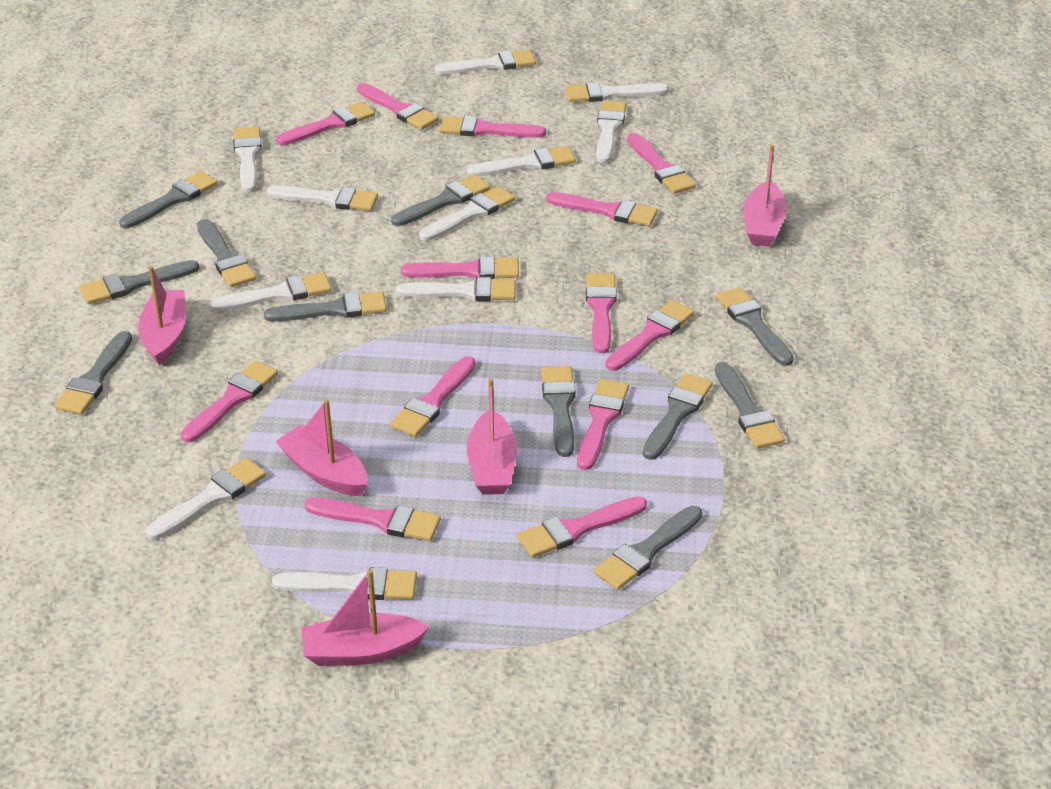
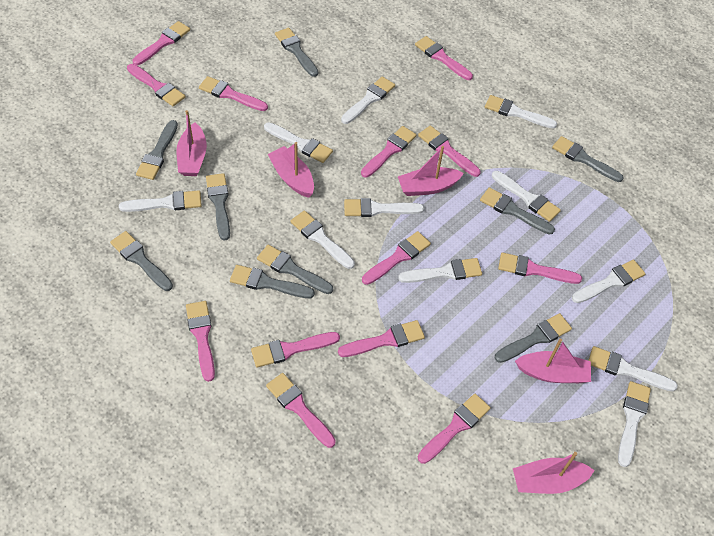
grey brush: [55,331,132,415] [79,260,199,304] [119,171,218,228] [197,219,256,287] [264,291,387,322] [391,174,491,226] [541,366,576,457] [594,506,702,590] [643,373,713,460] [715,362,785,449] [716,287,794,366] = 11 -> [110,231,173,291] [136,120,178,180] [206,173,230,241] [230,265,315,298] [257,245,333,294] [275,28,319,77] [480,187,555,235] [495,313,572,363] [552,136,624,182] = 9

